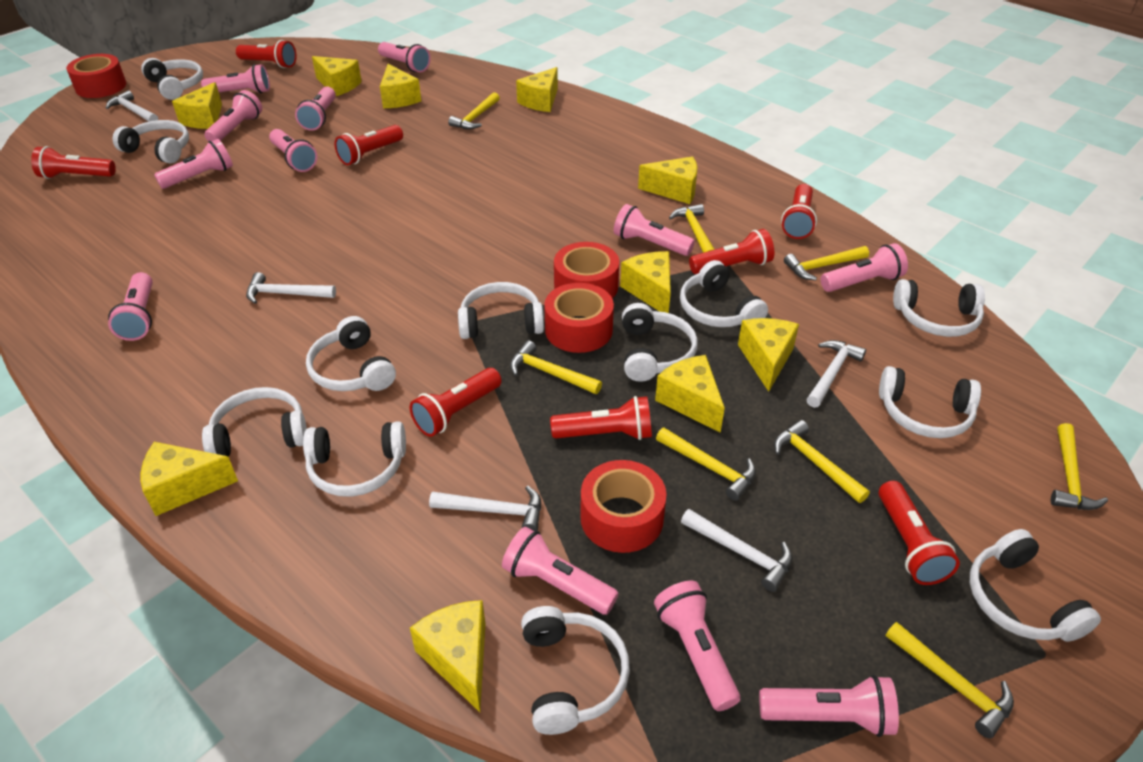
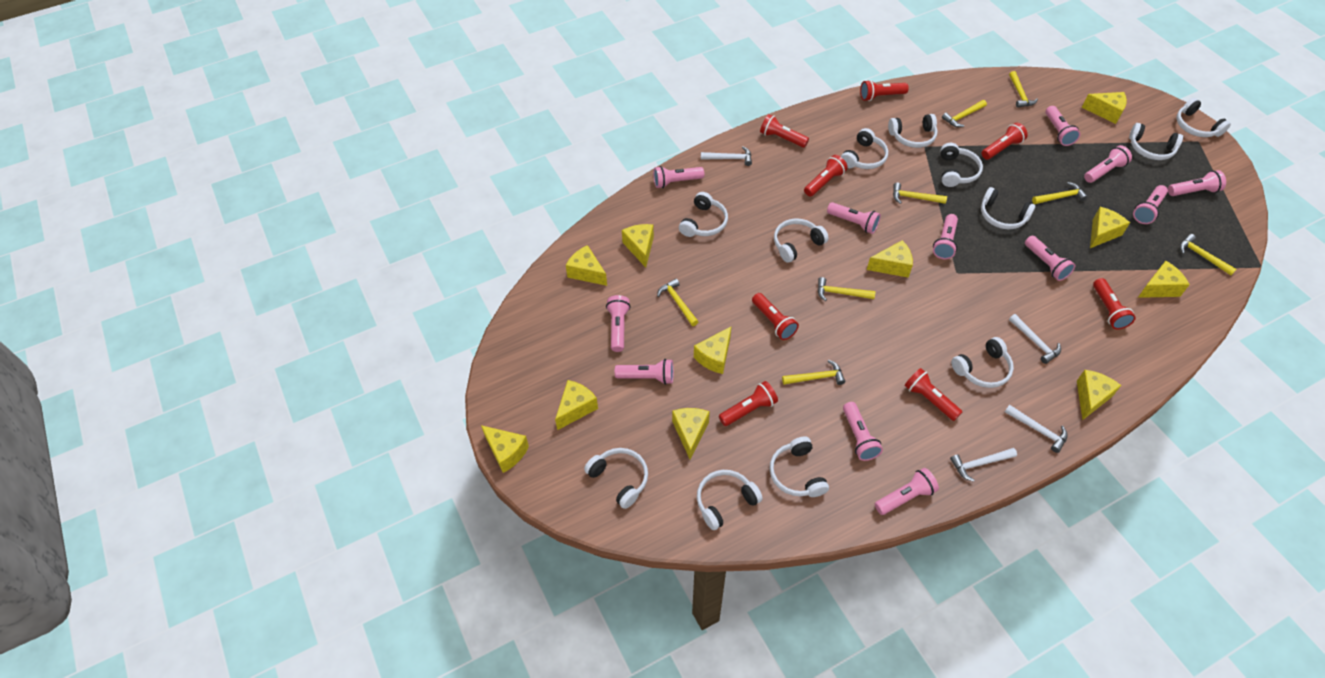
red tape: [66,54,126,98] [544,283,614,353] [554,242,619,298] [580,460,666,553] = 4 -> none = 0
white hammer: [106,90,158,122] [246,272,336,304] [429,486,541,531] [681,509,792,592] [806,340,866,408] = 5 -> [701,147,752,166] [950,448,1017,482] [1005,405,1068,453] [1009,314,1061,364] = 4
yellow cheese: [141,442,238,516] [172,82,222,129] [312,56,362,96] [380,64,421,108] [410,600,485,712] [516,67,558,112] [620,251,671,313] [638,156,697,204] [655,355,725,433] [738,318,799,391] = 10 -> [481,425,529,473] [555,380,598,430] [566,245,607,286] [622,224,654,268] [672,408,710,460] [694,327,731,374] [867,240,913,278] [1077,370,1121,420] [1082,92,1127,124] [1090,207,1130,248] [1138,261,1190,298] = 11

